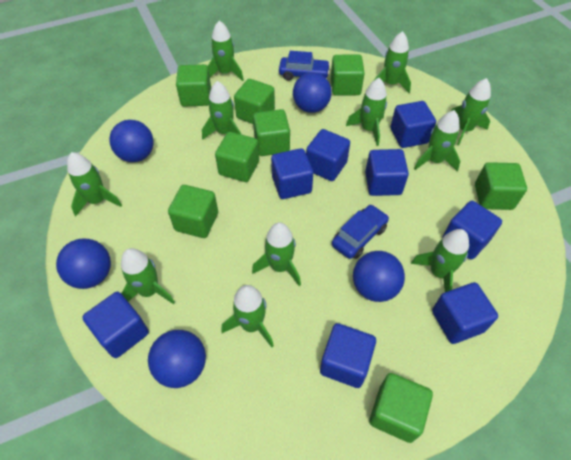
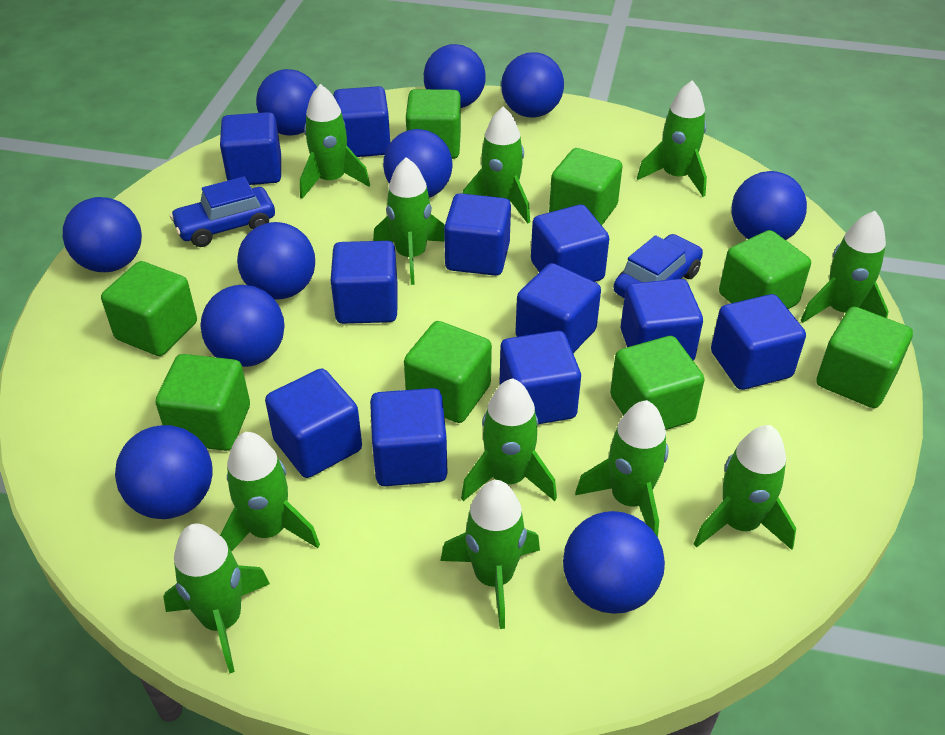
blue ball: [56,239,111,289] [109,120,154,162] [148,330,206,388] [293,72,332,113] [353,251,405,302] = 5 -> [63,197,142,272] [115,425,213,519] [200,285,285,367] [237,222,315,300] [256,69,317,136] [383,129,453,198] [424,44,486,108] [501,52,564,118] [563,511,665,614] [732,171,807,240] = 10
blue cube: [82,292,149,358] [271,148,313,199] [306,129,350,181] [320,323,376,388] [365,149,409,196] [390,101,436,148] [432,282,498,344] [442,201,502,260] = 8 -> [220,112,281,185] [265,369,362,478] [331,241,398,324] [333,86,390,157] [370,388,447,486] [444,193,511,276] [499,331,581,424] [515,263,601,353] [531,204,609,282] [621,279,703,361] [711,294,806,390] = 11

